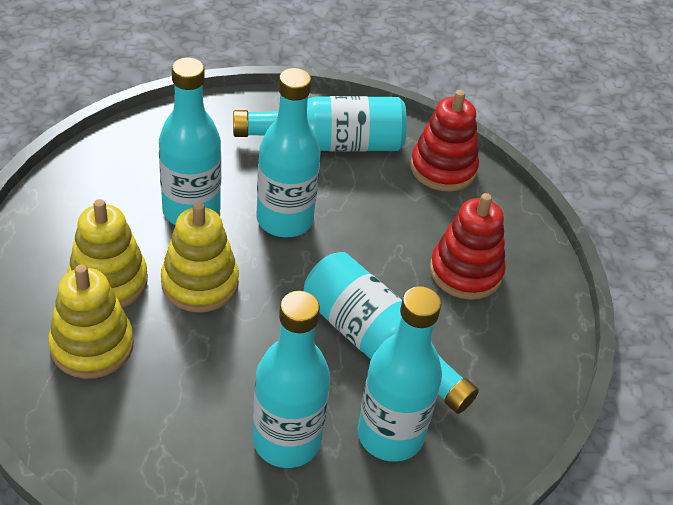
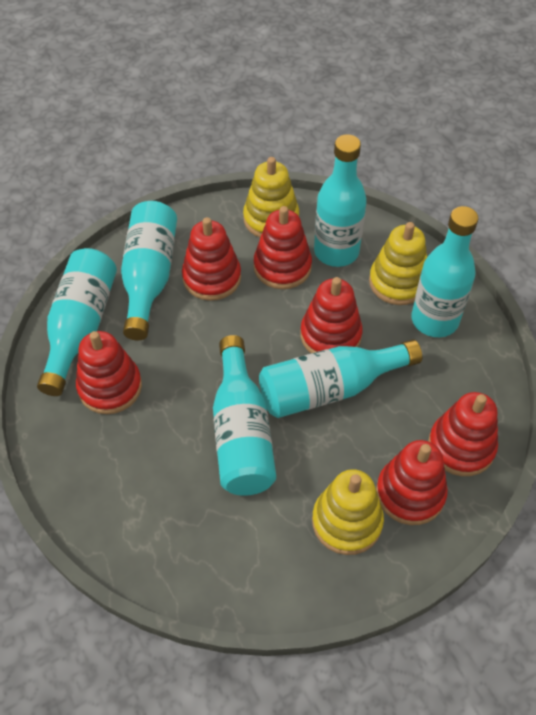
red stacking toy: [410,90,479,192] [430,193,506,300] = 2 -> [76,331,142,414] [182,217,241,301] [254,206,312,289] [300,277,363,353] [376,440,448,525] [428,392,498,476] = 6

